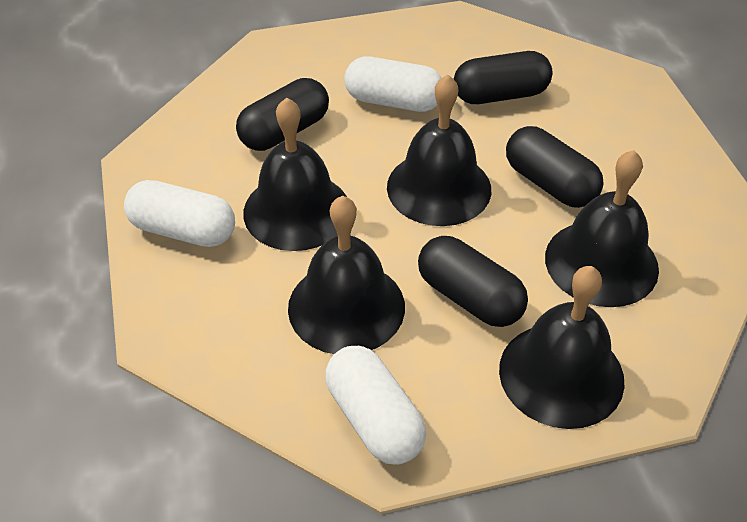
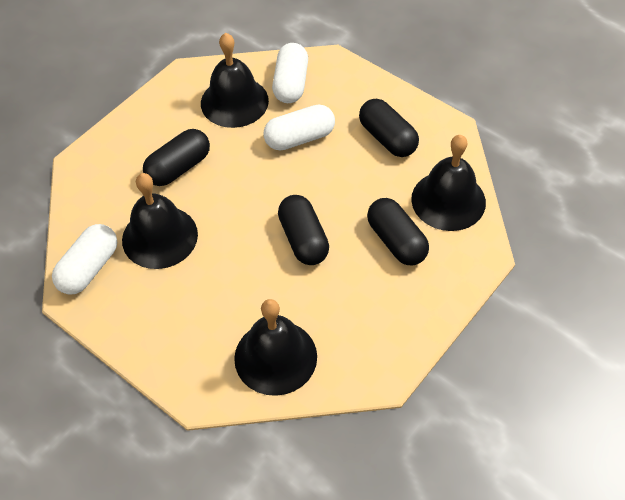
black bell: [243,98,347,251] [288,195,405,354] [387,74,491,226] [499,266,625,429] [545,150,659,307] = 5 -> [122,173,198,269] [201,33,269,128] [234,299,317,396] [411,135,486,231] = 4

